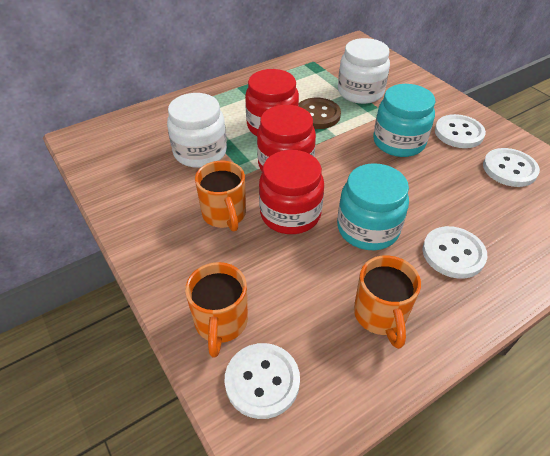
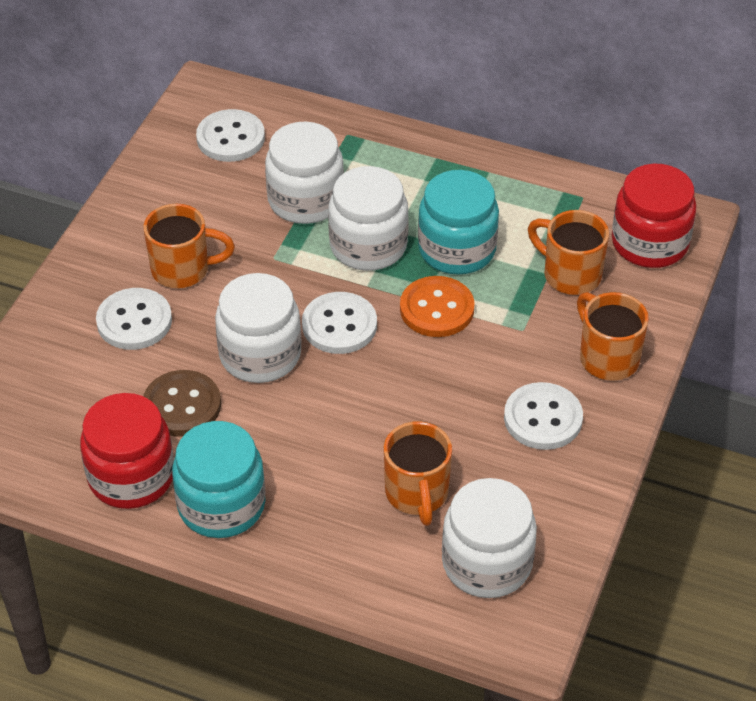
orange button: none = 0 -> [400,276,475,337] = 1
orange mug: [185,262,248,357] [195,161,246,231] [354,255,421,349] = 3 -> [143,204,235,288] [384,421,452,526] [528,210,609,295] [577,292,649,380] = 4
red jar: [245,69,299,136] [257,105,316,172] [259,150,324,234] = 3 -> [80,393,174,509] [612,164,696,268] = 2
white jar: [167,93,227,168] [338,38,390,104] = 2 -> [215,273,302,383] [265,122,344,224] [328,166,409,271] [442,478,537,598] = 4

